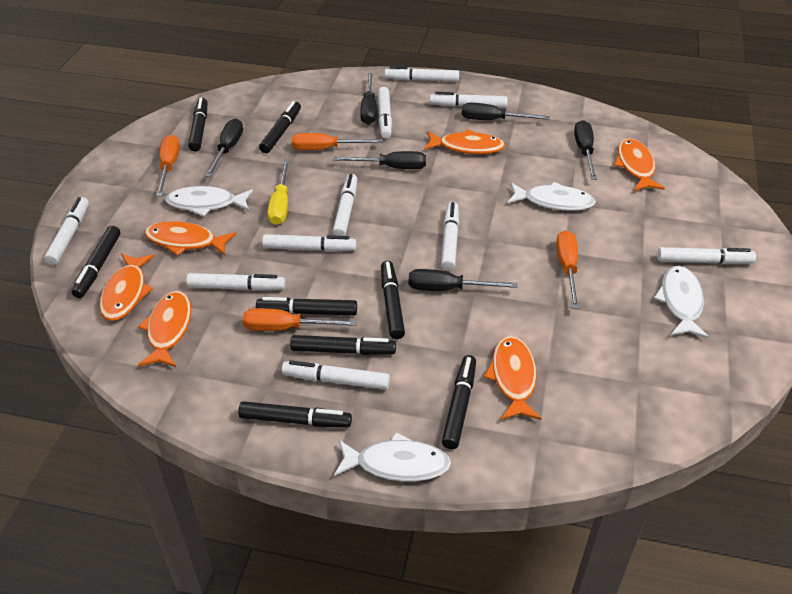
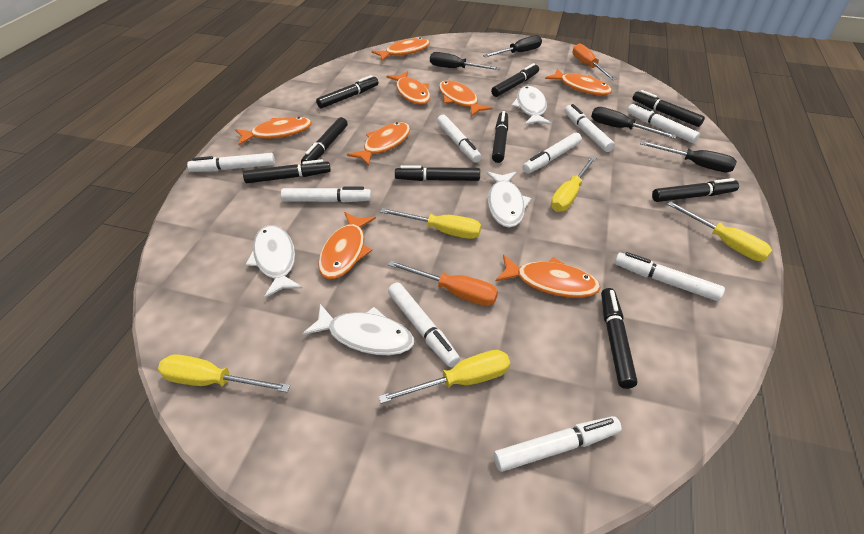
black marker: [72,226,120,298] [188,98,208,151] [238,401,352,428] [256,297,357,315] [259,101,301,153] [290,335,396,355] [381,261,405,339] [442,355,476,449] = 8 -> [243,159,331,183] [301,117,348,163] [316,75,378,109] [395,165,480,181] [491,63,539,97] [492,111,508,163] [601,288,638,389] [632,90,705,127] [652,178,739,202] = 9
black screwdriver: [205,119,243,177] [333,151,426,169] [360,73,377,125] [408,269,518,291] [462,103,550,120] [574,120,597,180] = 6 -> [430,52,500,70] [483,35,542,57] [591,107,677,139] [640,141,737,173] = 4
orange fish: [99,253,155,321] [138,291,191,367] [144,221,236,256] [424,129,505,154] [484,336,541,420] [614,138,665,191] = 6 -> [235,117,312,145] [318,212,376,279] [347,122,410,166] [371,37,430,61] [386,71,430,105] [439,80,492,117] [495,255,601,298] [545,68,612,95] = 8
orange screwdriver: [156,135,180,196] [242,308,357,331] [291,133,383,150] [556,230,579,309] = 4 -> [388,260,498,306] [573,43,616,80] = 2
white marker: [44,197,89,265] [186,273,286,291] [262,234,356,252] [282,360,390,390] [332,174,357,236] [378,87,392,139] [384,66,459,82] [430,92,508,108] [441,202,459,271] [657,247,756,264] = 10 -> [187,153,275,172] [281,187,371,203] [388,283,460,367] [437,115,482,163] [494,416,622,472] [522,133,582,173] [564,104,615,152] [615,252,725,301] [627,103,700,143] = 9
yellow screwdriver: [267,160,289,225] = 1 -> [158,354,290,392] [379,350,510,404] [380,208,481,239] [551,156,596,212] [667,201,772,261] = 5

